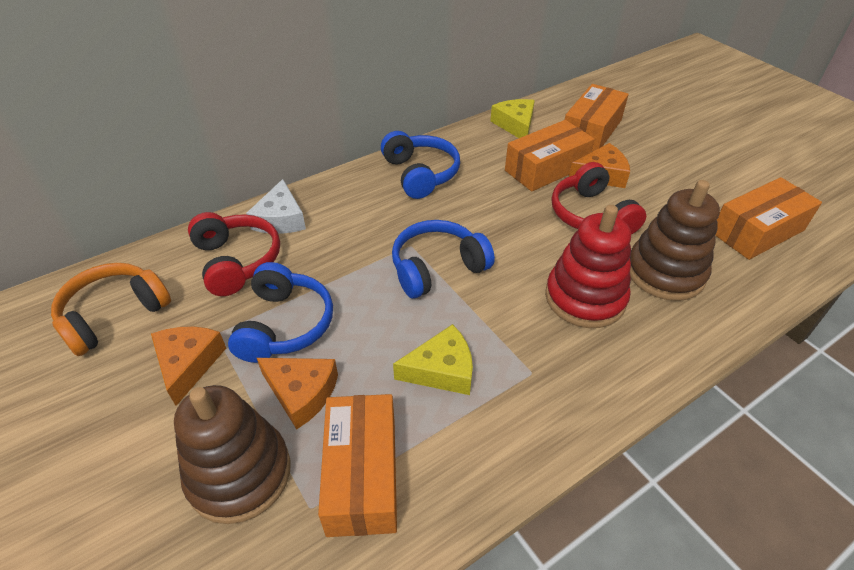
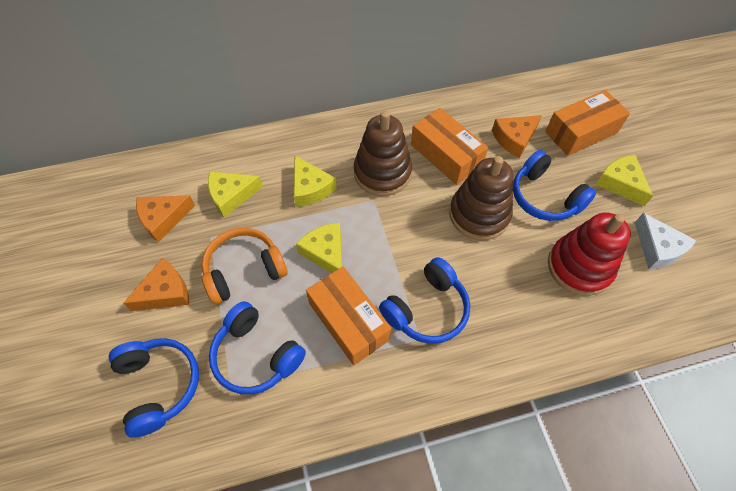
blue headphones: [228,262,333,363] [381,131,460,199] [392,220,495,299] = 3 -> [109,338,199,438] [209,301,306,395] [379,257,470,344] [513,150,596,221] = 4
orange box: [318,394,397,537] [505,120,594,191] [565,84,629,152] [715,177,822,260] = 4 -> [306,267,391,365] [411,108,488,185] [545,90,630,156] = 3
red headphones: [188,212,280,296] [552,162,646,235] = 2 -> none = 0
yellow cheese: [393,324,473,395] [490,99,535,138] = 2 -> [208,172,263,217] [294,156,336,207] [296,223,342,273] [595,155,653,206] = 4

